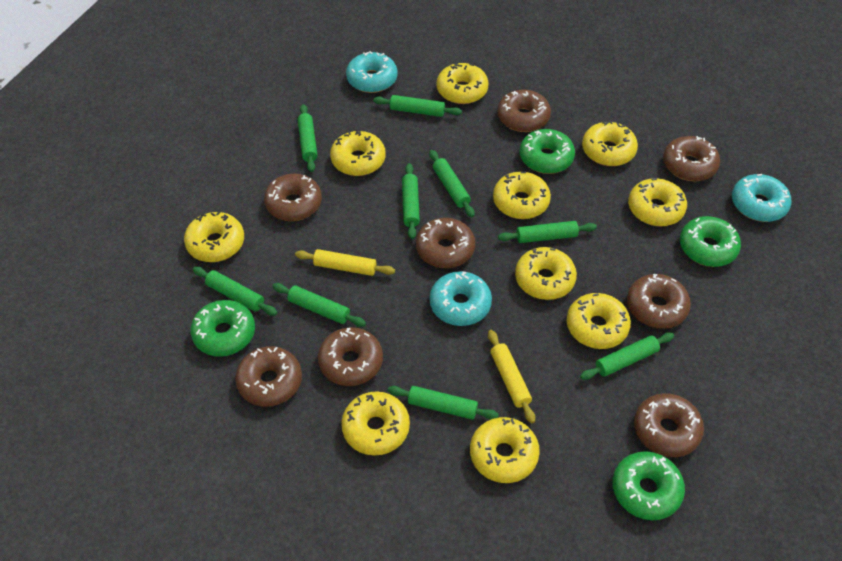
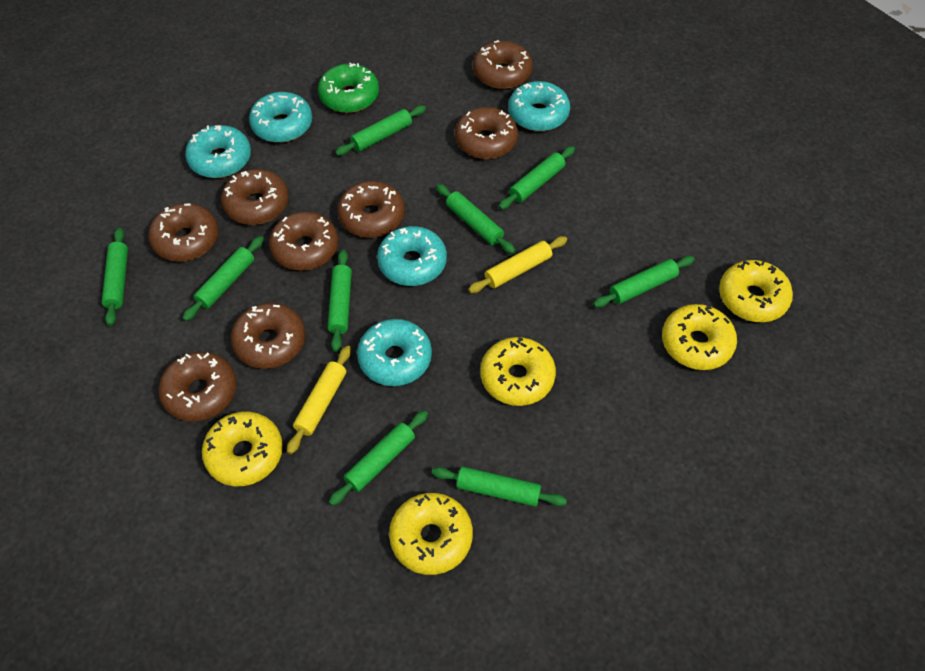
green donut: [190,300,255,357] [520,129,575,174] [612,451,685,520] [680,216,741,267] = 4 -> [318,63,379,113] = 1
turquoise donut: [346,51,398,93] [430,271,492,326] [732,174,791,222] = 3 -> [185,125,251,178] [249,92,312,143] [357,319,432,386] [377,226,447,286] [508,81,570,131] = 5
yellow donut: [184,211,244,262] [330,131,386,176] [341,391,410,456] [437,63,489,104] [470,417,540,483] [493,171,551,219] [515,247,577,300] [566,293,631,349] [582,121,638,166] [628,178,687,226] = 10 -> [202,412,283,486] [389,493,473,575] [480,337,556,406] [662,304,737,370] [719,260,793,322] = 5

